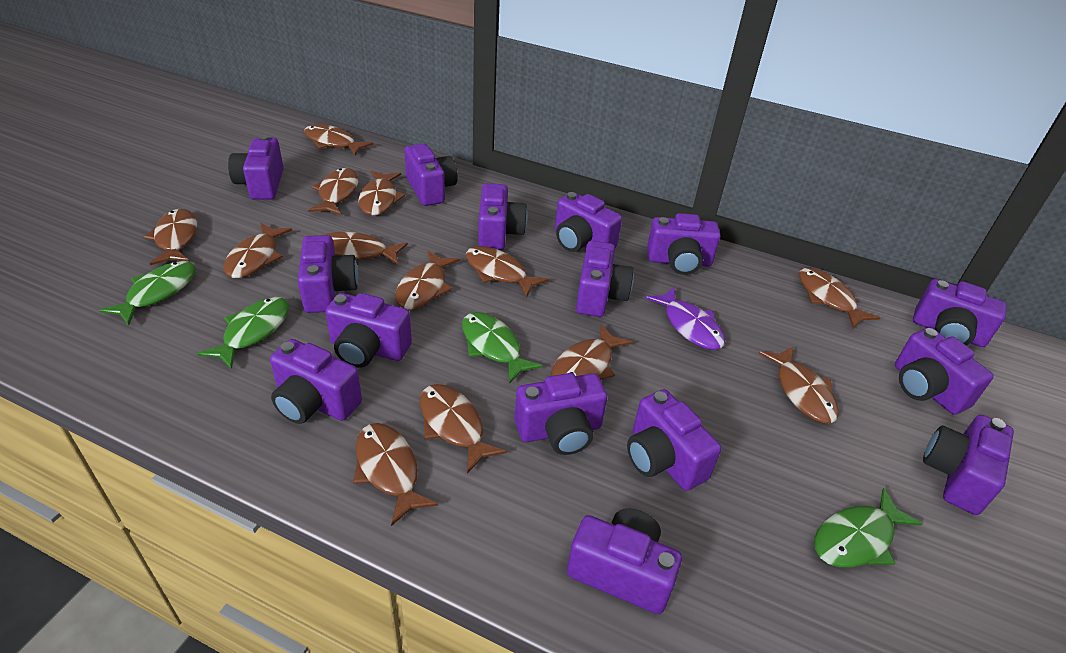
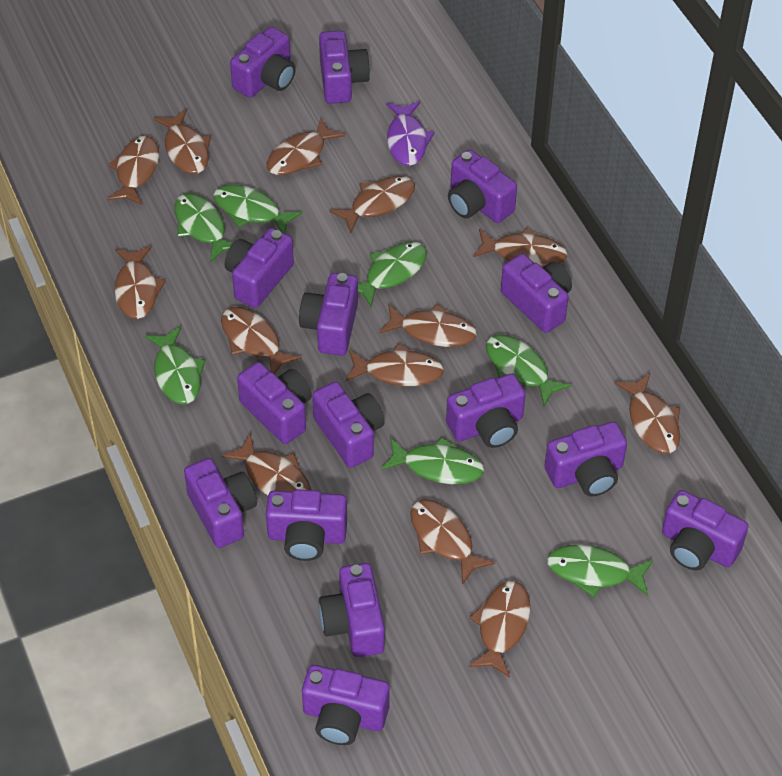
green fish: [99,261,195,326] [197,297,289,370] [462,312,543,384] [814,488,922,567] = 4 -> [144,326,205,404] [174,193,233,263] [213,184,302,234] [358,242,427,307] [381,437,484,484] [486,335,571,406] [547,544,653,597] = 7

